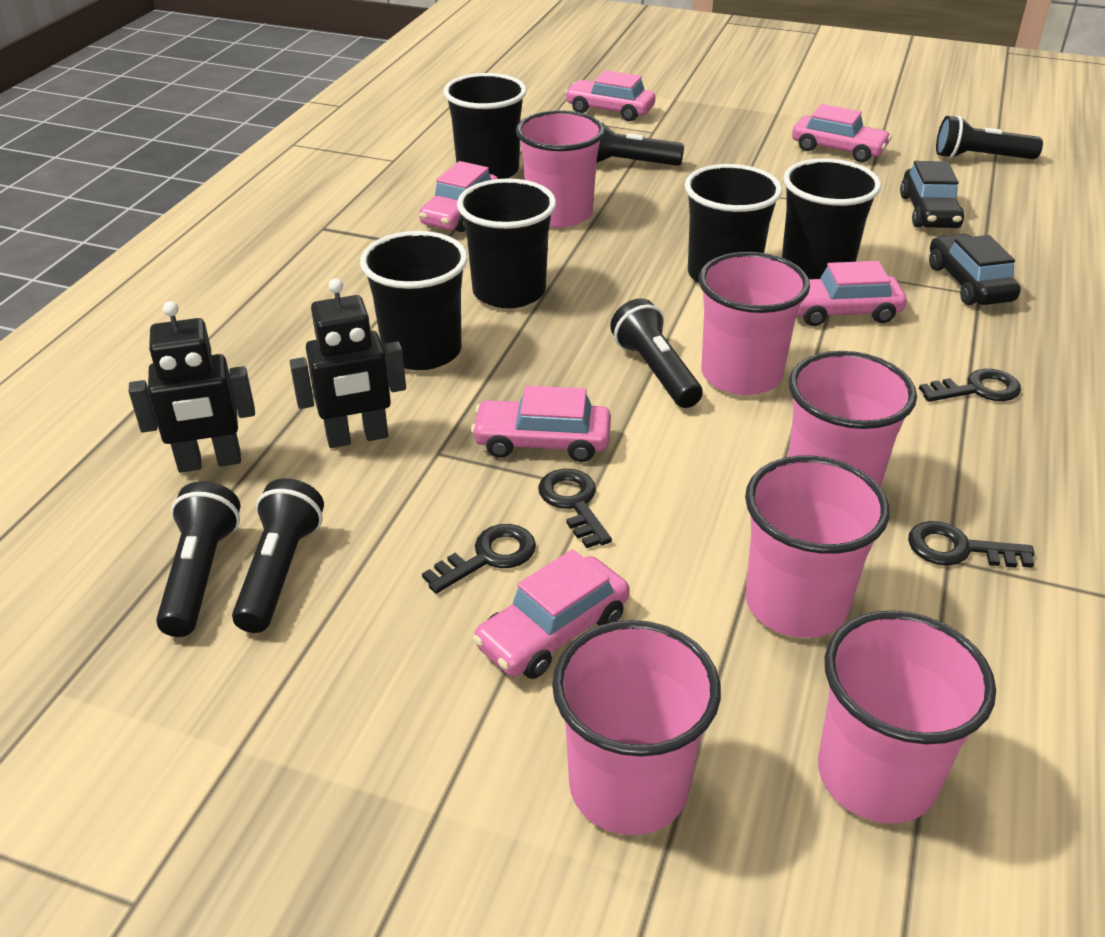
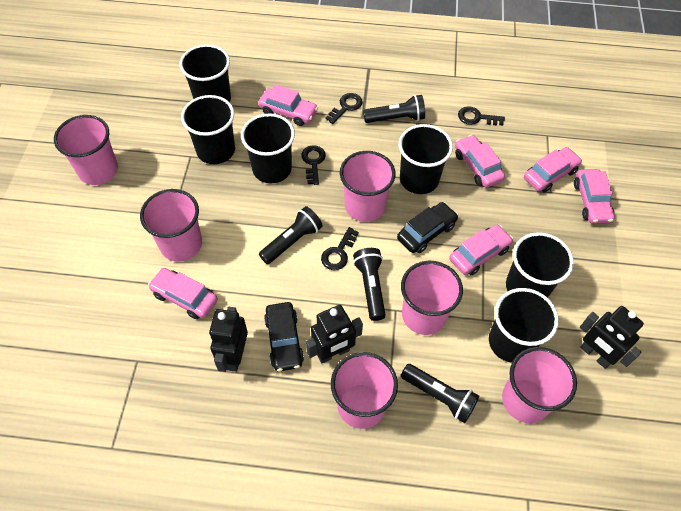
black cup: [360,231,468,370] [443,73,527,179] [457,178,556,308] [684,164,782,283] [782,158,881,279] = 5 -> [179,44,231,102] [181,95,235,164] [241,113,295,183] [399,124,453,194] [489,288,559,363] [506,232,574,298] = 6
black flashlight: [156,481,241,637] [232,478,324,633] [596,121,684,166] [610,298,703,408] [936,115,1043,159] = 5 -> [259,206,323,264] [353,248,386,321] [363,95,425,123] [401,364,479,423] = 4
black robot: [129,301,255,473] [290,278,406,448] = 2 -> [209,307,248,372] [306,305,363,363] [580,306,644,369] = 3

